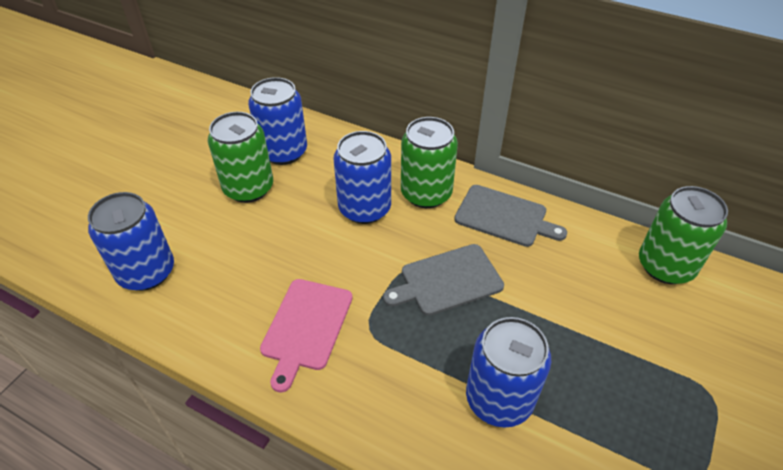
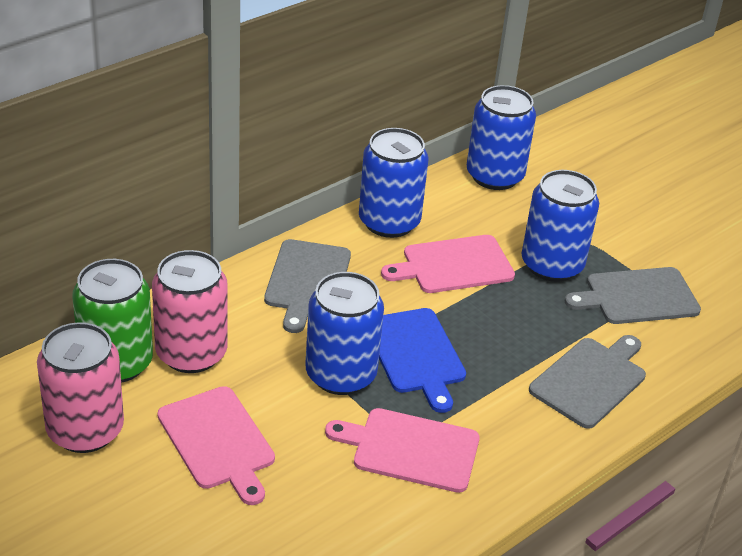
blue cutting board: none = 0 -> [379,308,466,413] = 1
green can: [208,112,273,203] [401,117,458,208] [639,186,728,284] = 3 -> [72,259,153,383] = 1
grey cutting board: [383,244,504,316] [454,185,567,247] = 2 -> [264,239,351,333] [529,335,646,429] [565,267,701,324] = 3
pink can: none = 0 -> [37,322,124,453] [152,250,228,373] = 2
pink cutting board: [260,279,353,393] = 1 -> [157,386,275,505] [325,408,480,493] [381,235,515,293] = 3

